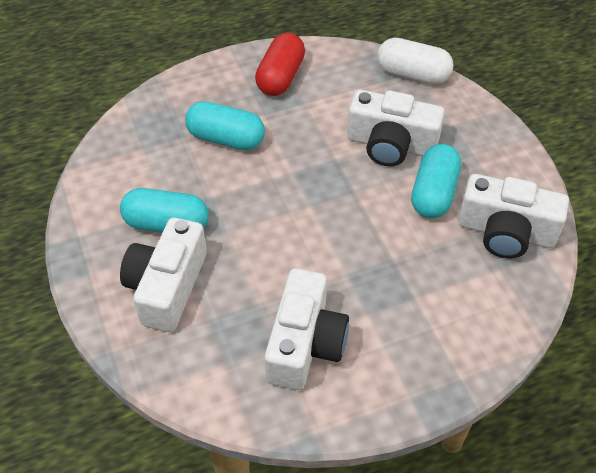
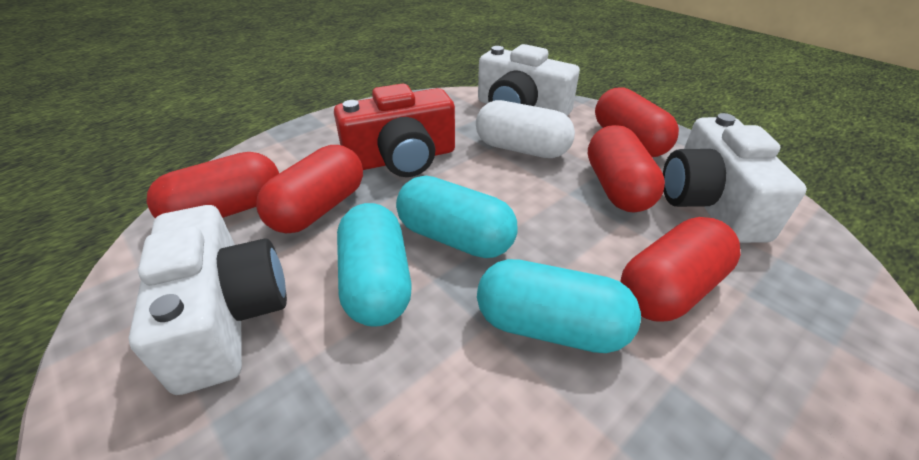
red camera: none = 0 -> [334,83,455,177] = 1
red capsule: [255,33,305,96] = 1 -> [147,152,279,218] [256,145,363,233] [588,125,665,212] [595,87,679,157] [620,217,741,322] = 5
white camera: [120,218,207,332] [265,268,349,390] [347,90,445,166] [458,174,569,258] = 4 -> [129,205,287,395] [478,44,580,116] [663,113,807,243] = 3

